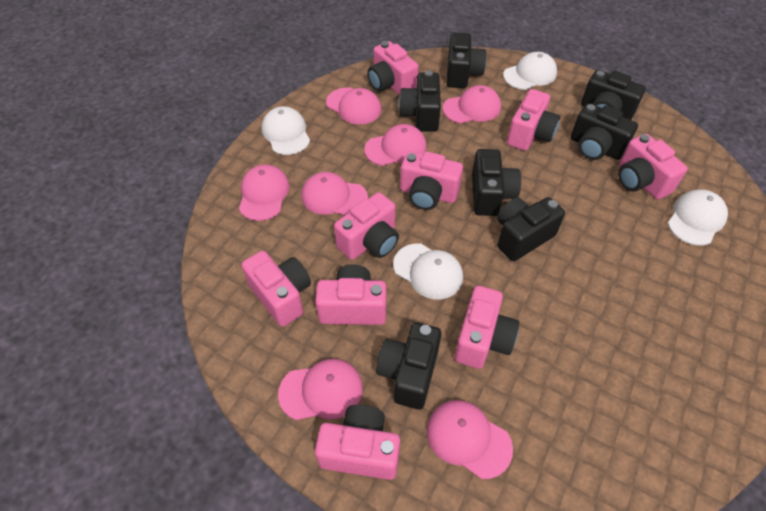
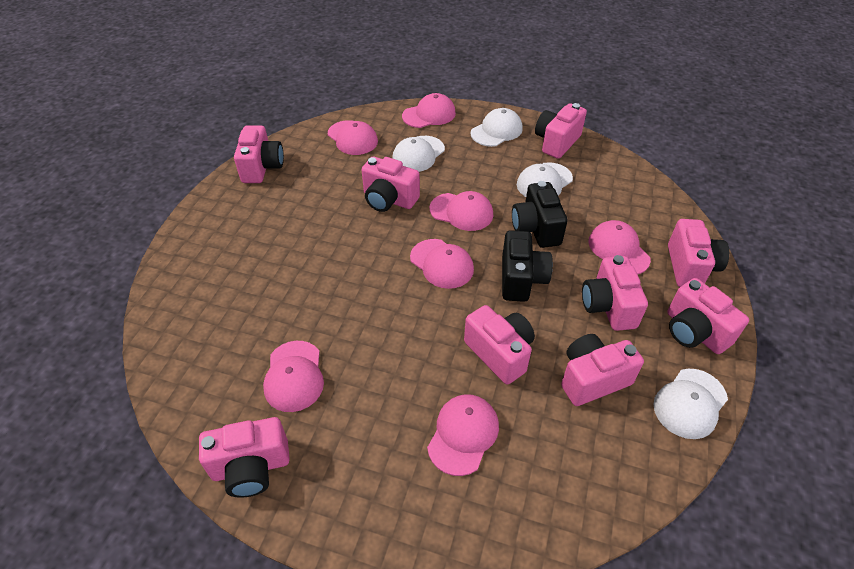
black camera: [376,322,441,410] [399,70,441,132] [446,32,487,88] [472,149,521,216] [497,197,565,261] [571,103,638,160] [581,70,646,120] = 7 -> [502,230,553,302] [512,181,568,248] = 2

